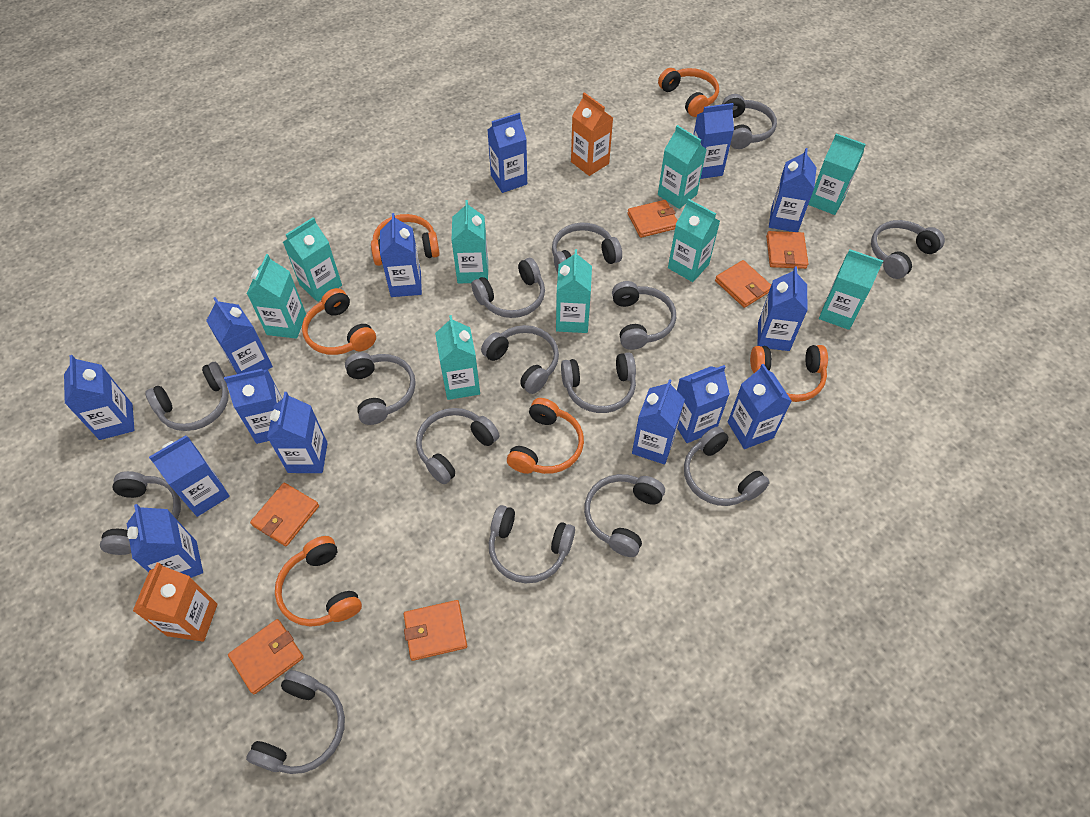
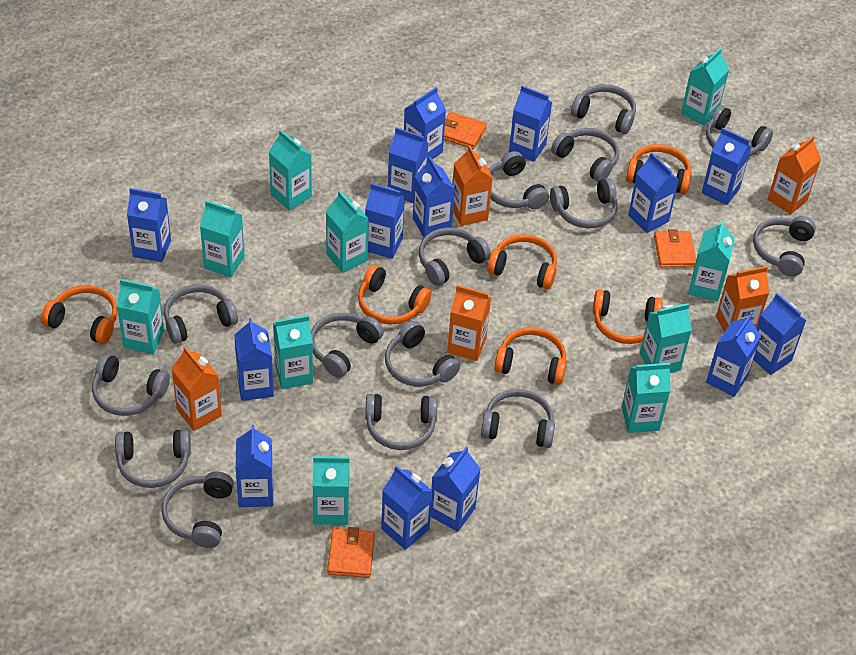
orange carton: [133,563,218,642] [571,92,613,176] = 2 -> [172,346,222,431] [447,285,491,361] [452,145,493,226] [716,266,769,332] [768,136,821,215] = 5
orange wallet: [228,619,304,694] [250,483,319,546] [404,600,467,661] [628,200,678,238] [715,260,771,308] [766,231,808,269] = 6 -> [327,527,375,578] [444,112,487,149] [654,229,696,268] = 3
turquoise carton: [247,254,306,339] [283,217,342,302] [435,315,480,400] [451,200,488,283] [556,249,592,333] [658,125,707,209] [668,199,720,282] [808,134,866,215] [819,249,883,330] = 9 -> [117,279,164,354] [200,200,245,277] [269,130,312,211] [273,315,313,389] [313,456,349,525] [326,191,369,273] [622,363,671,433] [640,303,692,373] [681,48,729,126] [688,220,735,301] = 10

